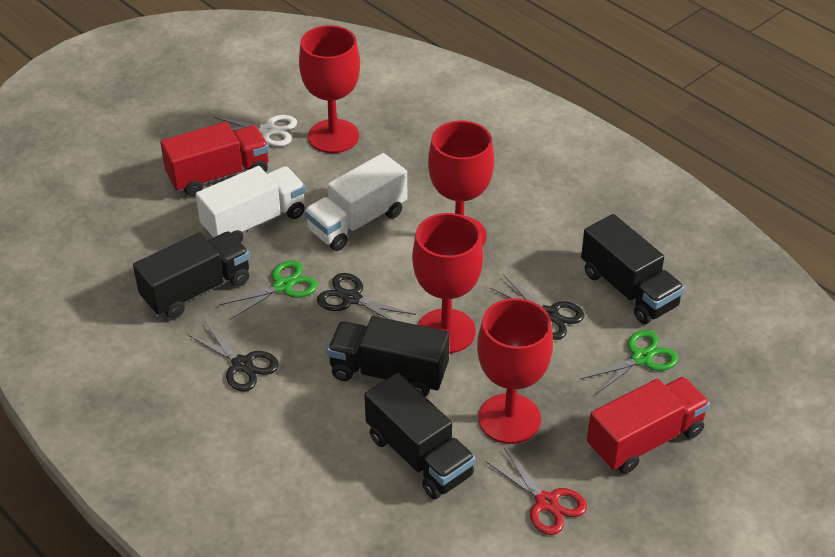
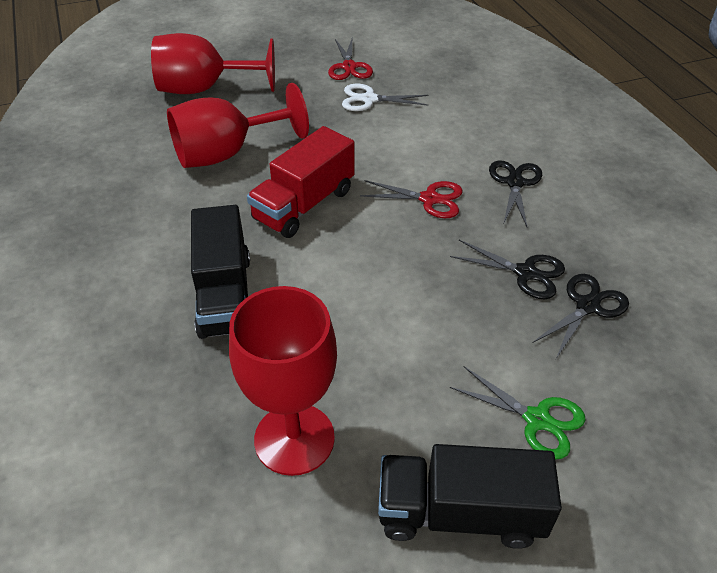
black truck: [133,231,250,319] [327,316,450,396] [364,373,476,499] [581,214,685,324] = 4 -> [191,205,250,339] [378,444,562,549] = 2
green scissors: [219,260,318,320] [580,330,679,395] = 2 -> [450,366,586,459] = 1
red goblet: [299,25,360,153] [412,213,483,353] [428,121,494,246] [477,298,553,444] = 4 -> [151,33,275,94] [167,83,309,168] [229,286,337,476] = 3
red scissors: [486,448,587,535] = 1 -> [328,39,373,80] [360,180,463,218] = 2
red truck: [160,122,269,197] [587,377,710,474] = 2 -> [247,126,355,238] = 1
white truck: [196,166,306,243] [304,153,407,251] = 2 -> none = 0

